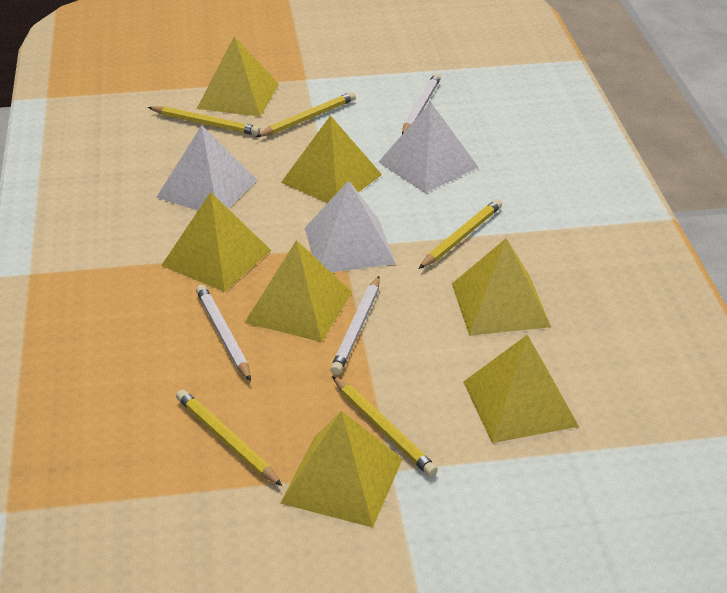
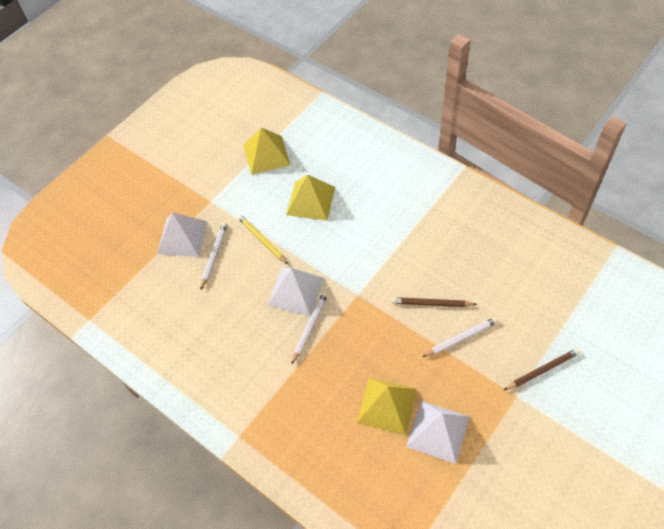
brown pencil: none = 0 -> [392,297,477,307] [504,348,580,390] = 2
yellow pencil: [148,106,260,136] [176,389,282,486] [256,92,356,137] [332,376,438,477] [418,199,502,269] = 5 -> [237,215,289,265] = 1
yellow pyramid: [161,192,271,292] [197,36,279,117] [244,240,352,342] [280,411,402,528] [281,115,382,203] [452,238,551,336] [463,335,579,443] = 7 -> [243,128,290,175] [286,174,335,221] [357,378,417,435] = 3

